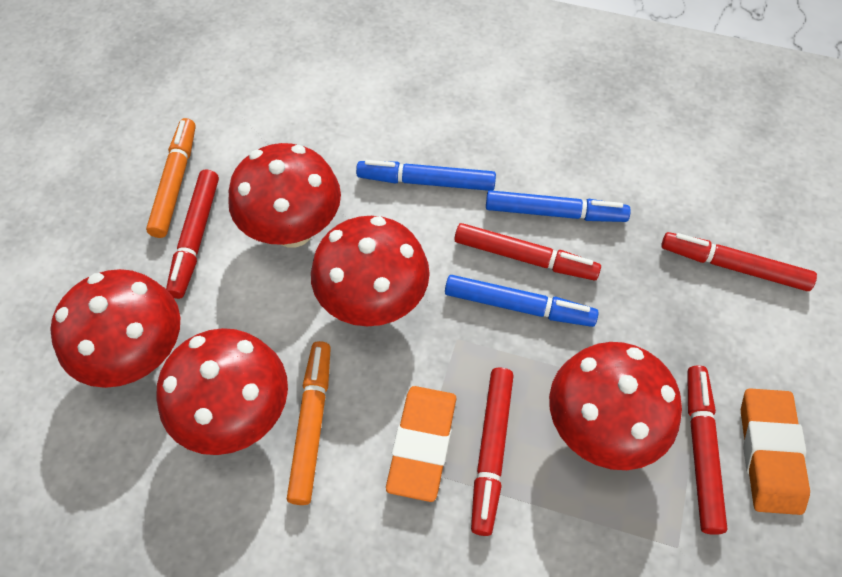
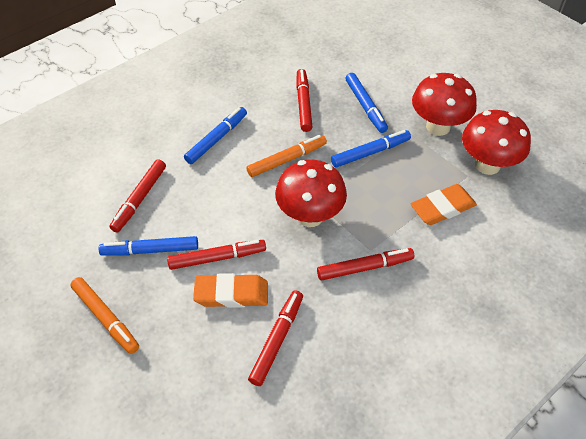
blue marker: [356,160,496,191] [445,275,599,327] [486,190,631,222] = 3 -> [99,236,198,256] [184,107,247,164] [331,130,411,168] [345,73,388,133] = 4
red mushroom: [50,269,180,388] [156,328,288,455] [228,143,341,248] [311,216,430,326] [549,342,682,470] = 5 -> [275,160,347,227] [412,73,477,136] [462,110,531,175] = 3

